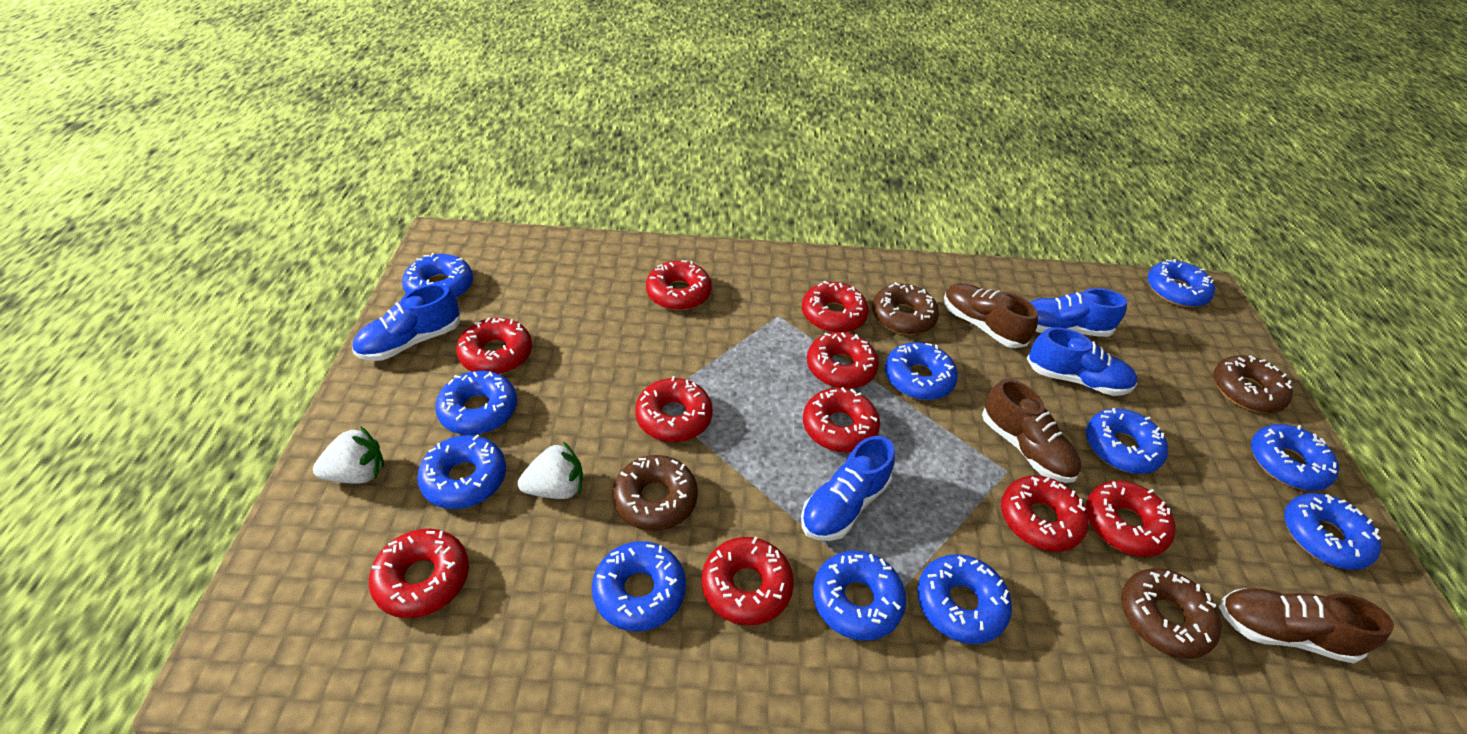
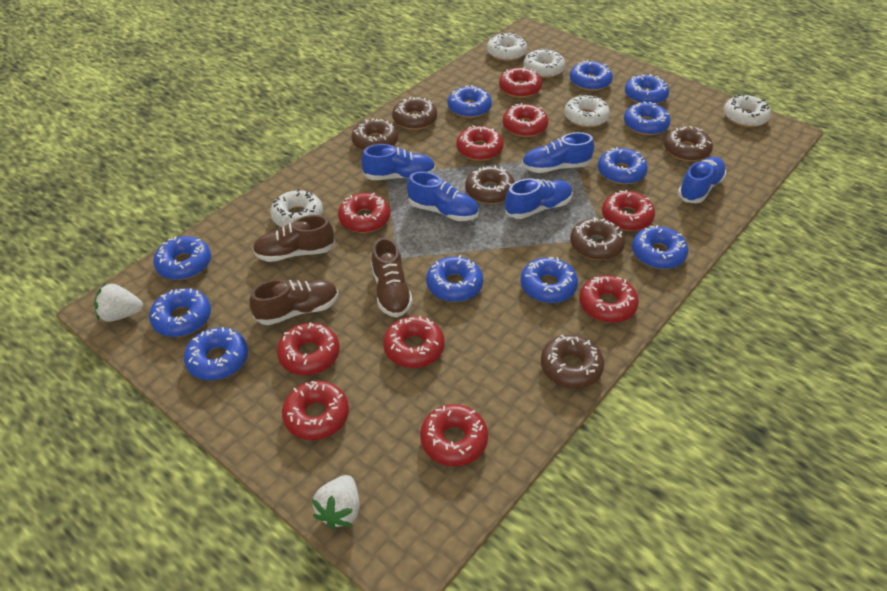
blue shoe: [352,284,460,361] [801,436,895,541] [1027,327,1137,396] [1030,288,1127,337] = 4 -> [361,144,436,180] [407,172,479,221] [505,178,573,219] [522,132,594,173] [678,157,726,203] = 5
brown donut: [613,455,698,531] [872,282,939,335] [1121,568,1221,659] [1214,355,1293,413] = 4 -> [351,118,398,151] [392,97,437,130] [465,166,515,204] [541,334,604,389] [570,217,625,260] [664,126,713,161] = 6
white donut: none = 0 -> [270,189,323,227] [487,33,527,61] [524,48,565,78] [564,95,610,128] [724,94,771,127] = 5

